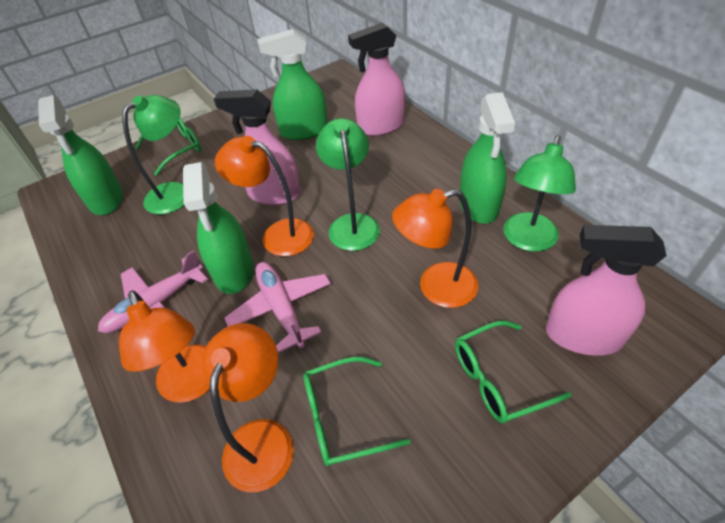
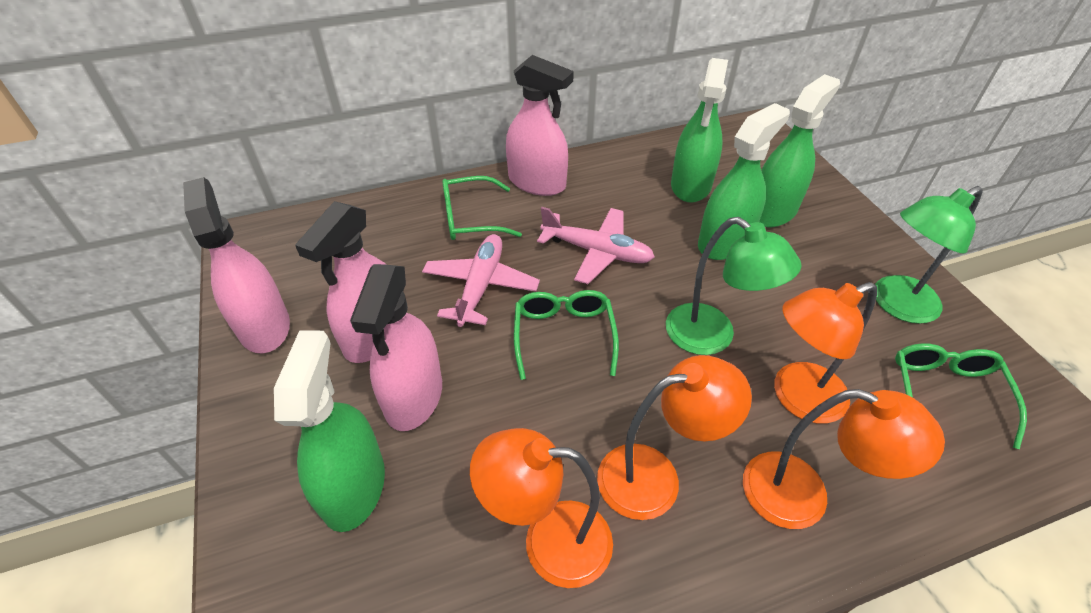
green lamp: [122,95,184,214] [316,118,380,251] [503,135,576,252] = 3 -> [666,217,801,355] [875,186,983,324] = 2
pink spray bottle: [214,89,301,205] [348,23,405,136] [546,225,667,356] = 3 -> [183,177,290,353] [295,201,386,363] [350,264,442,431] [506,55,574,196] = 4

